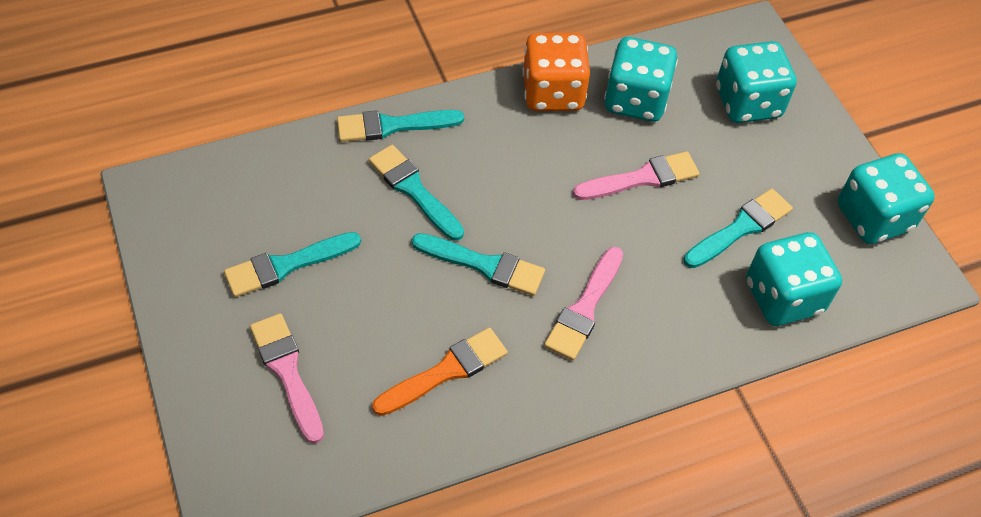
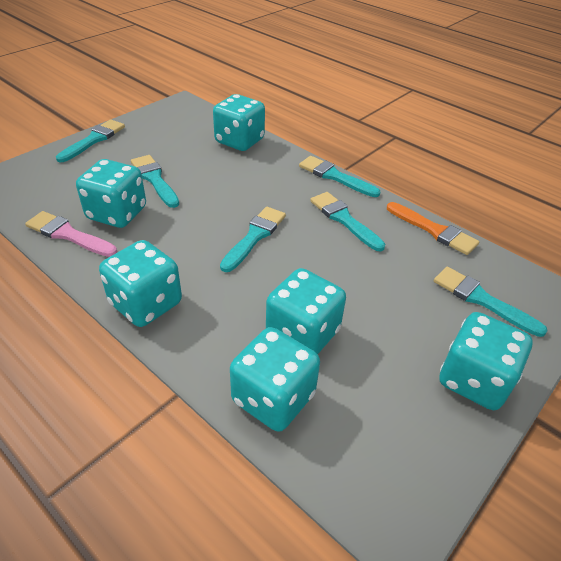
orange dice: [522,33,590,111] = 1 -> none = 0
pink brush: [250,313,324,444] [544,247,623,360] [573,151,699,200] = 3 -> [25,211,117,257] = 1
turquoise brush: [224,232,361,297] [337,110,464,142] [369,145,464,241] [412,233,545,296] [684,189,793,268] = 5 -> [56,119,125,162] [131,155,179,208] [220,207,286,272] [299,156,380,197] [310,192,385,251] [434,267,548,337] = 6
turquoise dice: [604,37,678,122] [716,41,797,123] [746,232,842,326] [838,153,935,244] = 4 -> [76,159,146,228] [99,240,182,327] [213,94,265,151] [230,327,320,432] [266,268,346,354] [439,312,533,410] = 6

